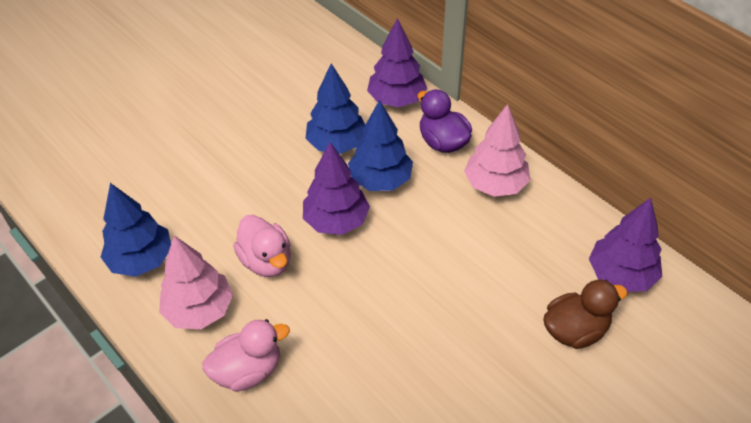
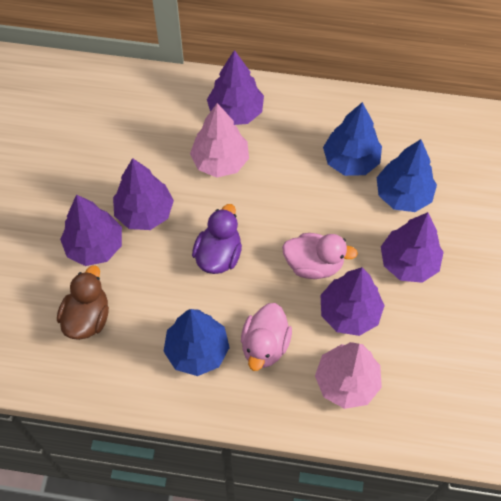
purple tree: [303,142,370,235] [367,18,427,107] [589,198,662,292] = 3 -> [60,194,122,266] [113,158,174,230] [207,50,264,125] [320,267,385,336] [381,212,444,283] = 5

